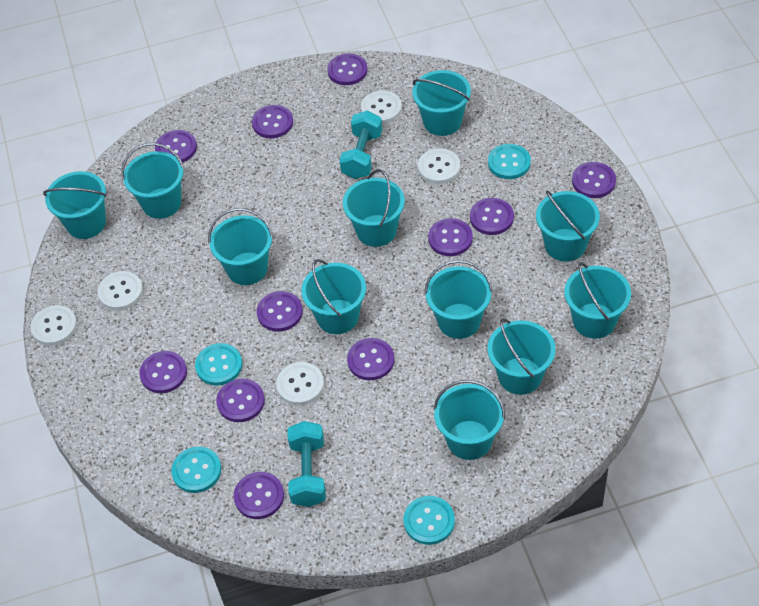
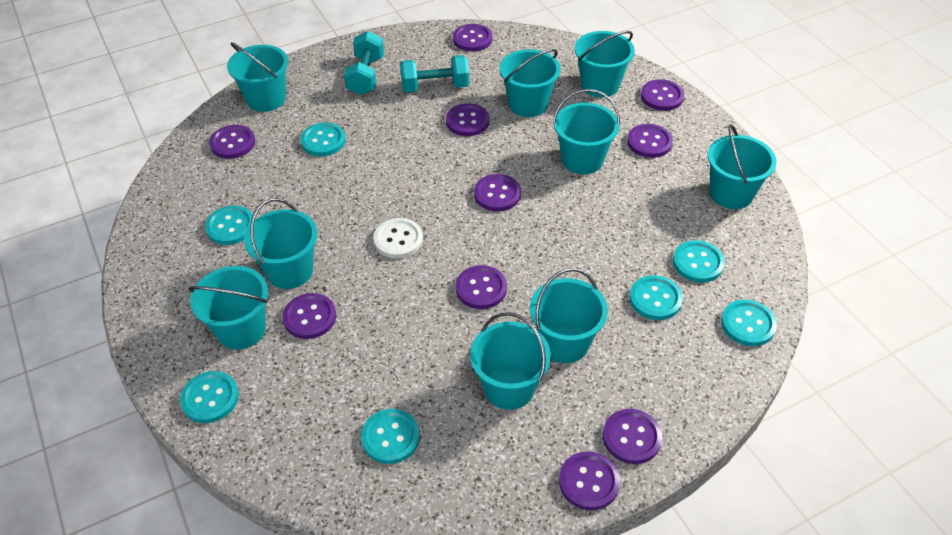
purple button: [139,351,187,393] [155,130,197,163] [216,379,265,422] [234,472,284,519] [252,105,293,138] [257,291,303,332] [327,53,367,85] [347,338,394,380] [428,218,473,256] [470,198,514,235] [572,162,616,198] = 11 -> [209,125,255,159] [283,293,336,339] [446,104,489,136] [453,24,492,52] [455,265,507,309] [474,174,521,211] [559,451,620,510] [603,409,662,464] [627,124,673,158] [641,79,684,111] = 10
turquoise bucket: [43,171,107,239] [121,143,184,219] [208,208,273,285] [301,259,366,334] [343,169,405,247] [412,70,471,136] [425,260,493,339] [433,380,505,460] [487,318,556,395] [536,190,600,261] [564,262,631,339] = 11 -> [189,266,268,350] [227,43,288,112] [244,198,317,289] [470,312,551,410] [500,49,561,117] [530,268,608,363] [553,89,620,174] [575,31,635,97] [708,124,777,209] = 9
turquoise button: [171,447,221,493] [195,343,242,386] [403,496,455,545] [488,144,531,179] = 4 -> [180,371,239,423] [205,206,253,245] [300,123,346,156] [361,409,420,464] [629,275,683,320] [673,240,725,282] [721,300,777,346] = 7
white button: [30,305,77,346] [97,271,143,310] [276,362,324,405] [361,90,402,124] [418,148,461,184] = 5 -> [373,218,423,258] = 1

